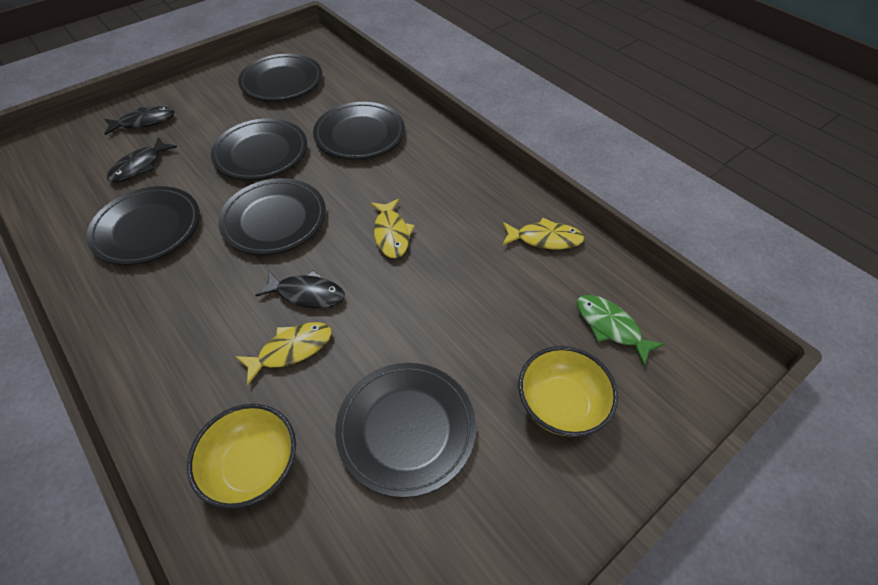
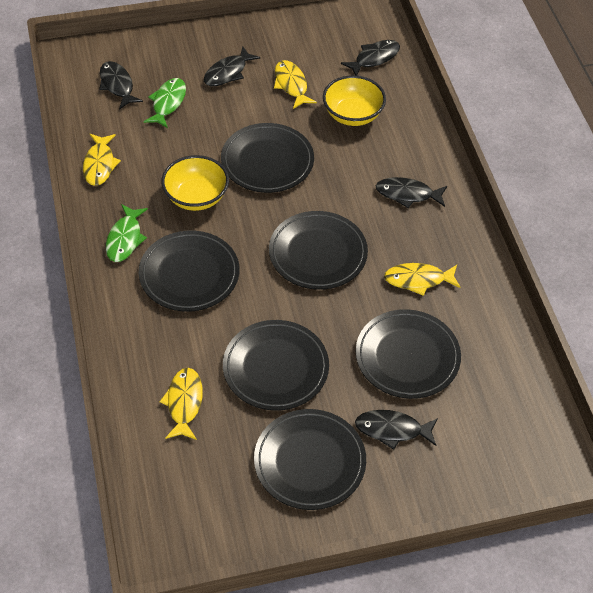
black fish: [104,107,175,135] [107,137,177,182] [255,270,345,309] = 3 -> [99,61,143,110] [204,46,261,86] [341,40,400,76] [355,410,438,450] [376,177,447,208] = 5
green fish: [577,295,665,366] = 1 -> [106,204,148,262] [143,78,186,128] = 2
yellow fish: [235,322,332,385] [370,199,415,258] [502,218,585,249] = 3 -> [83,134,121,186] [159,368,203,440] [274,60,317,109] [384,263,461,296] = 4

